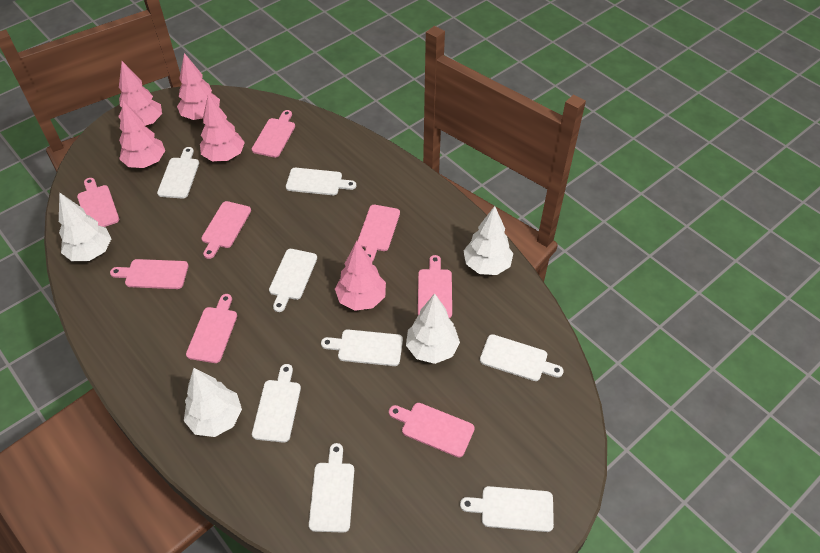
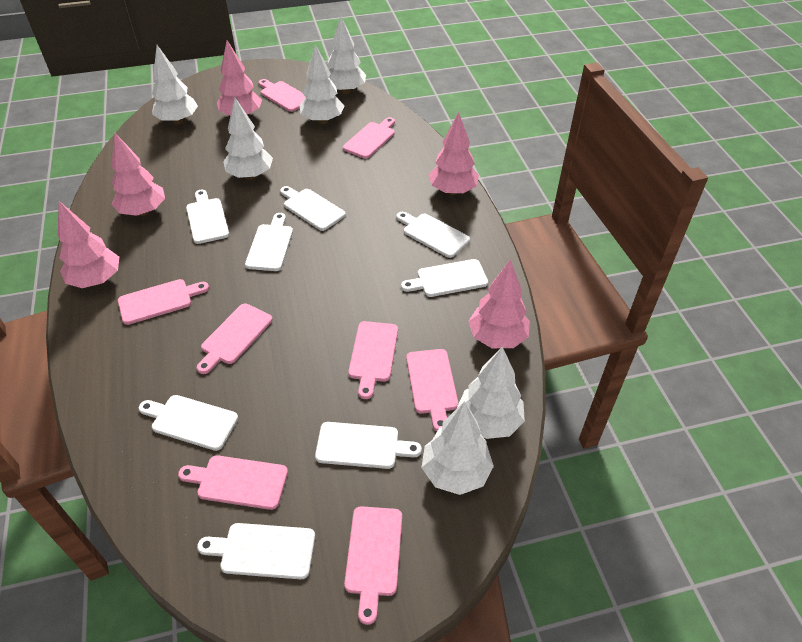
white tree: [59,192,112,261] [184,368,242,437] [406,293,460,364] [463,206,513,275] = 4 -> [152,45,198,124] [223,98,273,179] [300,44,344,124] [328,17,366,94] [421,401,494,495] [457,347,525,439] = 6

